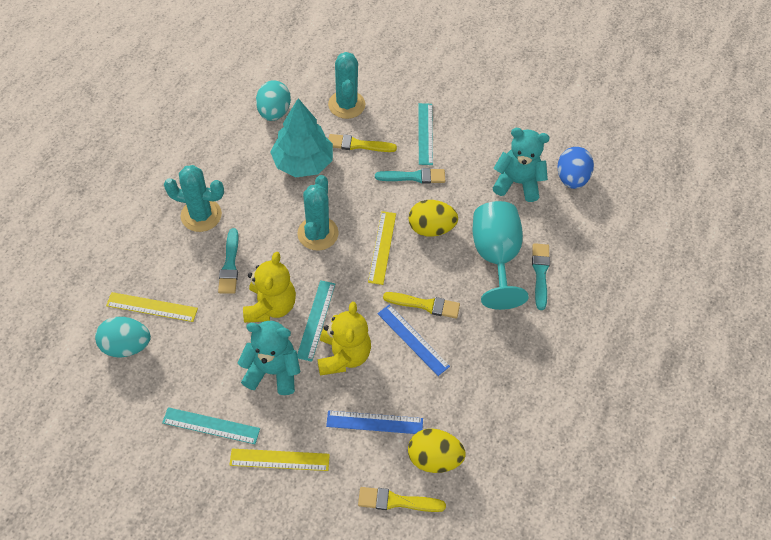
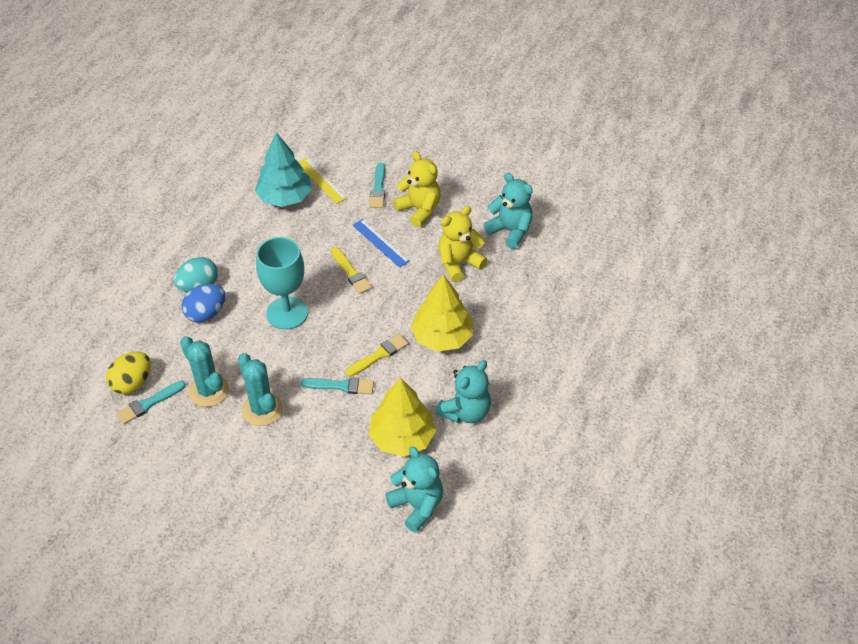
blue ruler: [326,411,423,434] [377,305,450,376] = 2 -> [352,219,410,268] = 1
turquoise cactus: [164,165,224,232] [297,175,339,251] [328,52,365,119] = 3 -> [180,336,229,407] [238,353,283,426] = 2
turquoise egg: [95,317,151,357] [256,80,291,121] = 2 -> [174,257,218,293] = 1
turquoise ruler: [162,407,260,444] [297,280,335,362] [418,103,433,165] = 3 -> none = 0
turquoise teddy bear: [238,321,300,395] [493,128,550,202] = 2 -> [385,447,443,533] [436,360,491,423] [484,173,533,249] = 3
yellow brush: [329,134,397,152] [358,487,446,512] [383,292,460,319] = 3 -> [331,247,372,294] [346,334,408,377] = 2
yellow egg: [408,429,466,473] [409,200,458,237] = 2 -> [106,352,151,394] = 1
yellow ruler: [106,292,198,322] [229,448,330,471] [368,211,396,285] = 3 -> [299,157,347,204] = 1
yellow tree: none = 0 -> [368,377,436,457] [410,274,473,352] = 2

